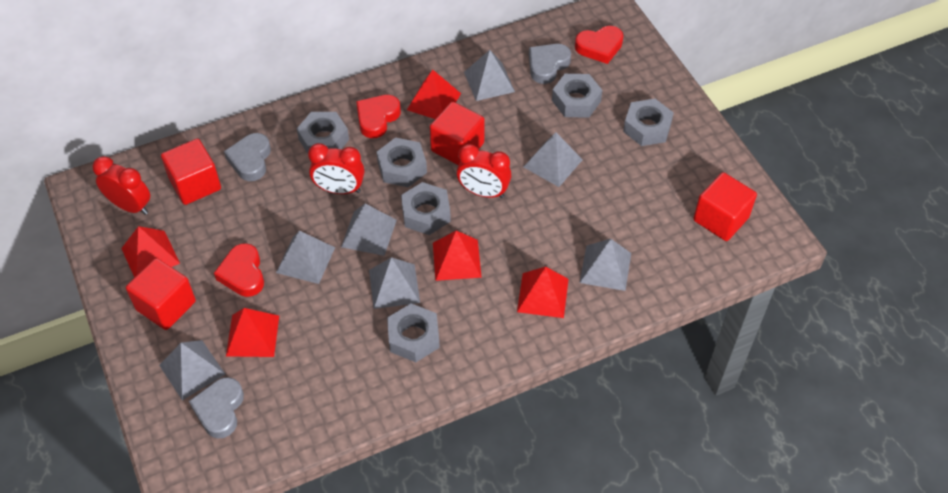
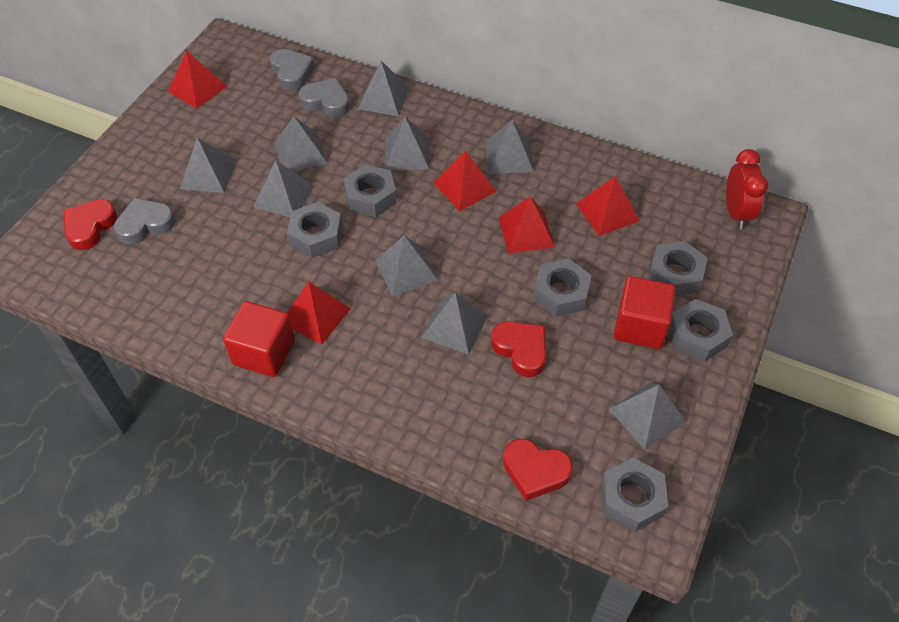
grey pyramid: [159,340,226,400] [276,231,335,284] [341,204,397,256] [369,257,420,309] [464,50,515,101] [524,132,583,187] [580,239,631,291] = 7 -> [180,138,237,193] [253,160,314,217] [274,116,327,171] [358,61,410,116] [375,235,438,296] [384,117,429,170] [421,293,488,355] [486,120,534,174] [609,383,686,450] = 9
red clock: [92,156,150,215] [308,143,364,194] [457,144,511,198] = 3 -> [726,149,768,229] = 1
red cube: [126,258,196,330] [161,139,221,205] [430,102,485,165] [693,172,757,241] = 4 -> [223,301,295,377] [614,276,676,349] = 2

